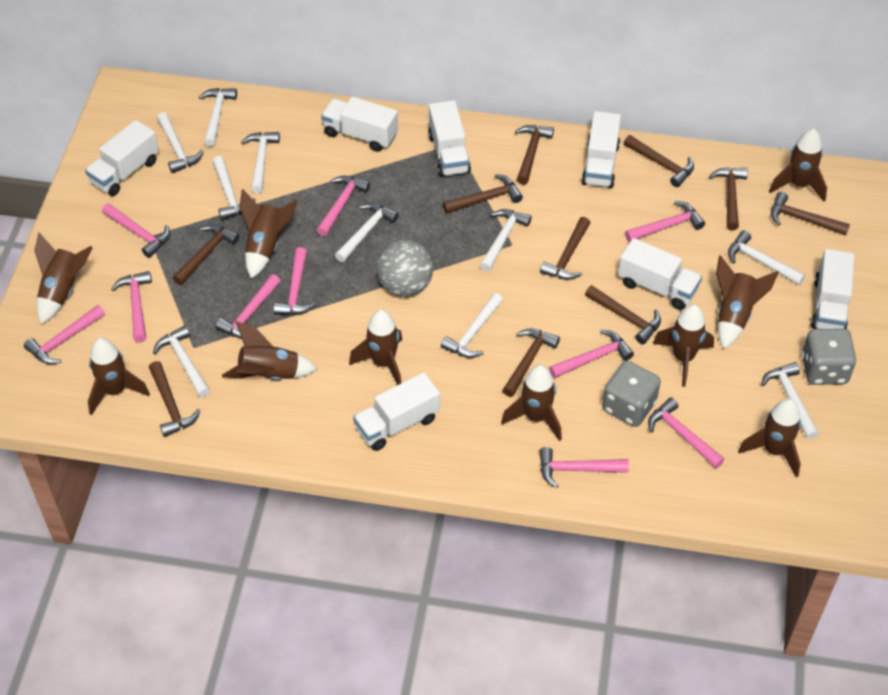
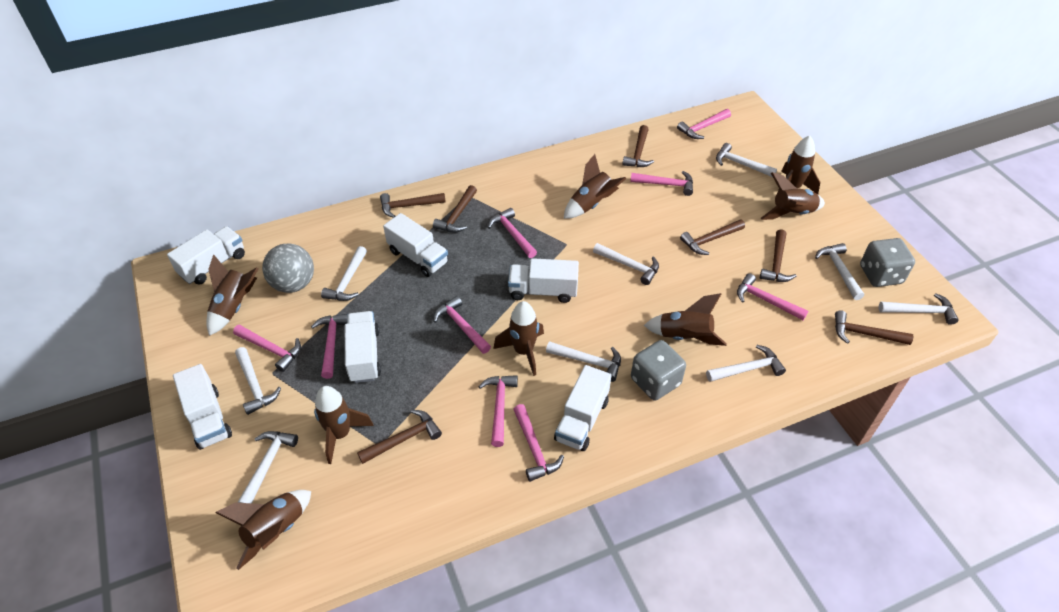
brown hammer: [149,361,200,437] [173,224,240,285] [443,174,523,213] [502,328,560,397] [515,125,554,185] [540,217,590,280] [585,285,661,344] [624,135,694,187] [709,167,748,230] [771,192,850,236] = 10 -> [357,410,442,464] [380,193,446,218] [433,185,477,233] [622,125,654,167] [680,219,745,255] [760,229,796,282] [835,310,913,345] = 7
brown rocket: [34,232,93,324] [88,338,150,415] [222,321,317,380] [240,189,298,279] [349,310,402,385] [501,365,562,441] [653,304,714,387] [716,255,779,349] [738,399,801,478] [769,129,827,202] = 10 -> [206,254,259,336] [215,490,311,570] [314,386,374,464] [493,301,544,376] [564,154,626,219] [644,293,727,346] [761,172,825,220] [777,136,820,194] = 8
pink hammer: [24,305,105,364] [102,203,170,258] [111,271,152,342] [215,274,281,339] [273,247,316,315] [316,176,370,236] [539,447,629,488] [549,329,634,378] [625,201,705,242] [648,397,725,468] = 10 -> [233,325,301,372] [311,314,347,379] [433,296,491,354] [478,375,518,447] [488,208,537,258] [513,404,564,482] [630,171,693,196] [677,109,731,139] [737,273,808,320] = 9
white hammer: [153,325,210,397] [157,112,204,173] [199,88,237,147] [212,156,256,220] [241,132,280,193] [335,203,399,262] [441,293,503,358] [480,209,532,272] [728,230,805,285] [761,362,819,439] = 10 -> [235,347,281,415] [238,431,298,503] [321,246,367,301] [546,341,621,382] [593,243,659,285] [706,345,786,382] [716,143,777,177] [815,243,864,300] [879,293,959,325] = 9
white truck: [85,120,159,196] [321,96,398,152] [353,372,440,451] [428,100,471,177] [581,111,621,188] [618,238,702,310] [811,249,854,329] = 7 -> [167,226,245,285] [173,364,232,450] [345,311,381,383] [383,213,448,277] [508,258,579,303] [554,365,612,451] = 6

